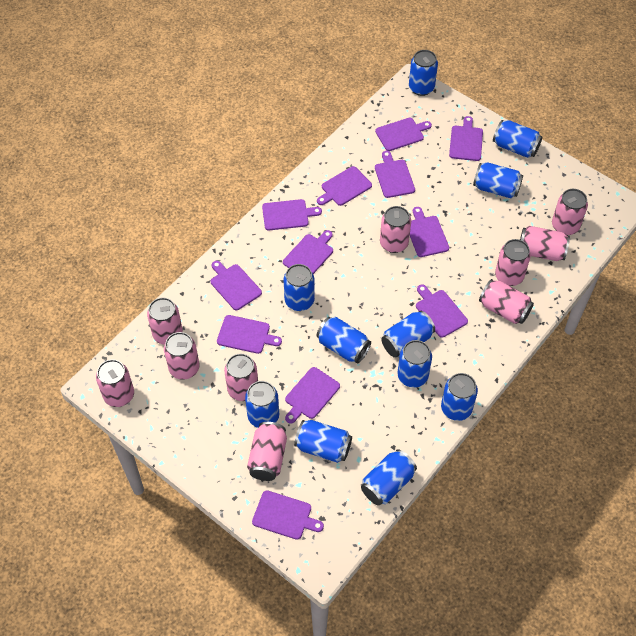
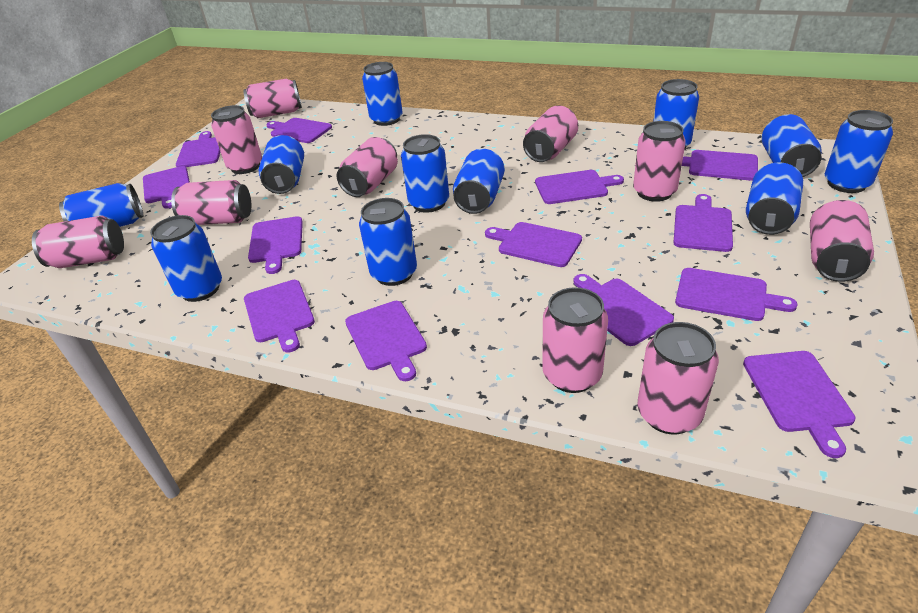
purple cutting board: [211,261,262,310] [217,315,282,354] [252,490,324,540] [262,199,322,230] [283,230,333,274] [285,367,340,424] [317,166,372,206] [375,118,432,151] [375,151,415,198] [410,207,449,257] [416,285,468,338] [449,116,483,161] = 12 -> [143,166,190,209] [176,131,220,167] [244,280,315,353] [248,216,303,274] [266,118,332,143] [345,301,427,381] [485,222,582,267] [535,170,624,204] [573,274,674,346] [673,194,733,252] [675,268,798,321] [682,150,758,181] [743,351,856,458] = 13

